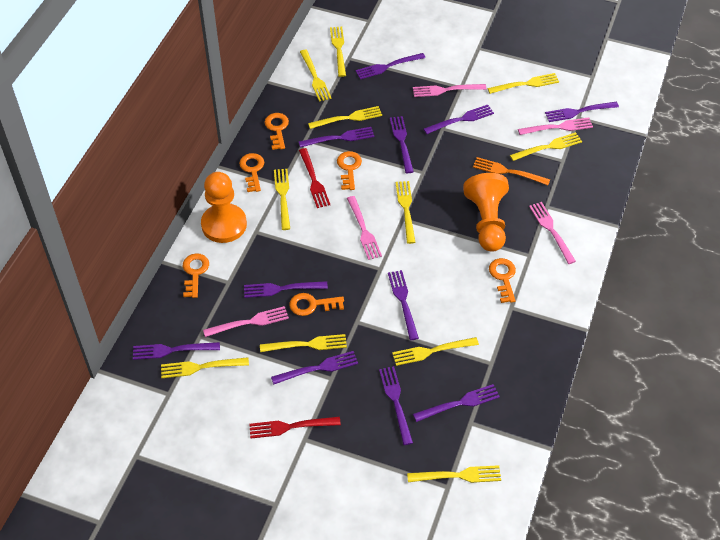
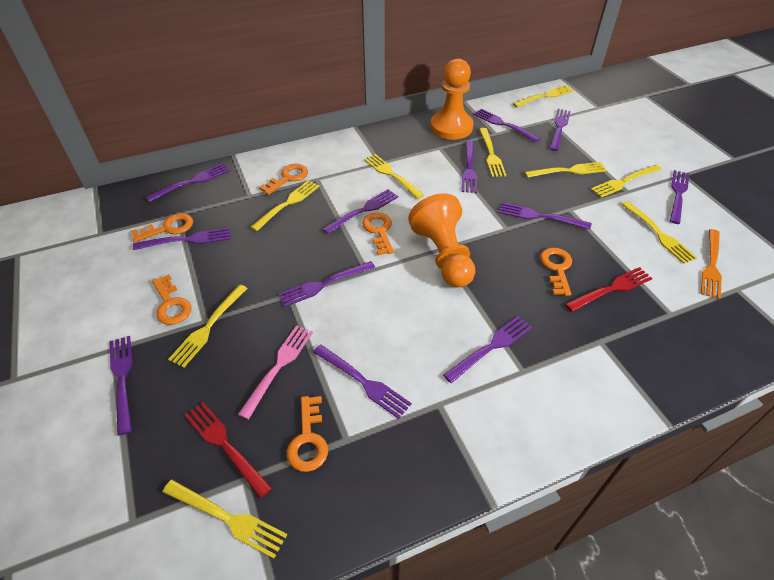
pink fork: [203,306,289,337] [347,196,382,260] [413,84,487,97] [518,117,593,135] [529,202,576,264] = 5 -> [238,325,313,420] = 1
purple fork: [133,342,220,360] [244,281,328,298] [271,351,358,385] [299,127,374,147] [356,53,425,79] [379,366,413,445] [388,270,419,340] [390,116,414,173] [413,384,500,422] [423,105,494,134] [545,101,619,122] = 11 -> [109,336,132,436] [133,228,230,250] [146,164,229,202] [278,261,375,307] [313,344,412,419] [322,189,398,234] [443,316,532,383] [462,141,477,193] [473,109,540,142] [499,202,591,229] [550,109,571,151] [670,170,689,224] = 12
yellow fork: [161,357,249,378] [260,334,347,352] [274,169,290,230] [300,50,332,102] [308,106,382,129] [330,27,346,77] [392,337,479,366] [396,181,416,244] [407,465,501,483] [487,73,559,94] [510,132,582,161] = 11 -> [162,480,287,559] [168,284,248,368] [250,180,320,231] [364,154,424,199] [479,128,506,177] [513,85,574,107] [525,162,607,178] [591,165,662,198] [621,201,697,264] = 9

